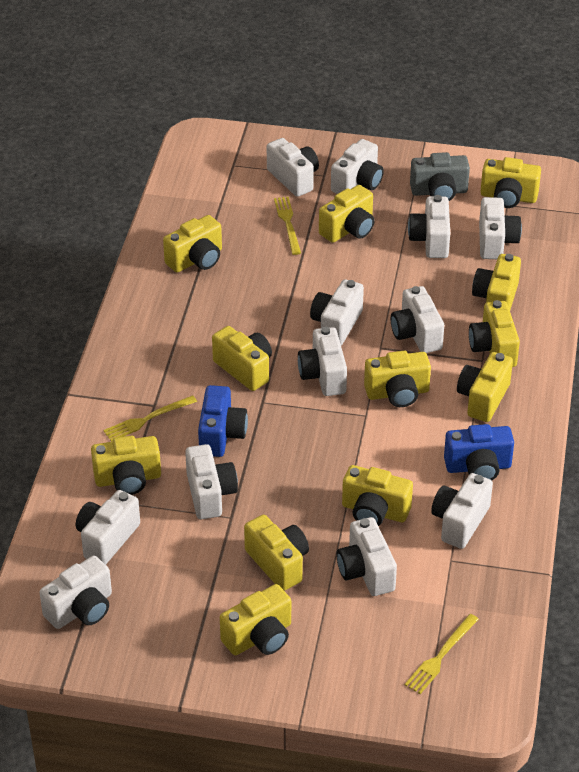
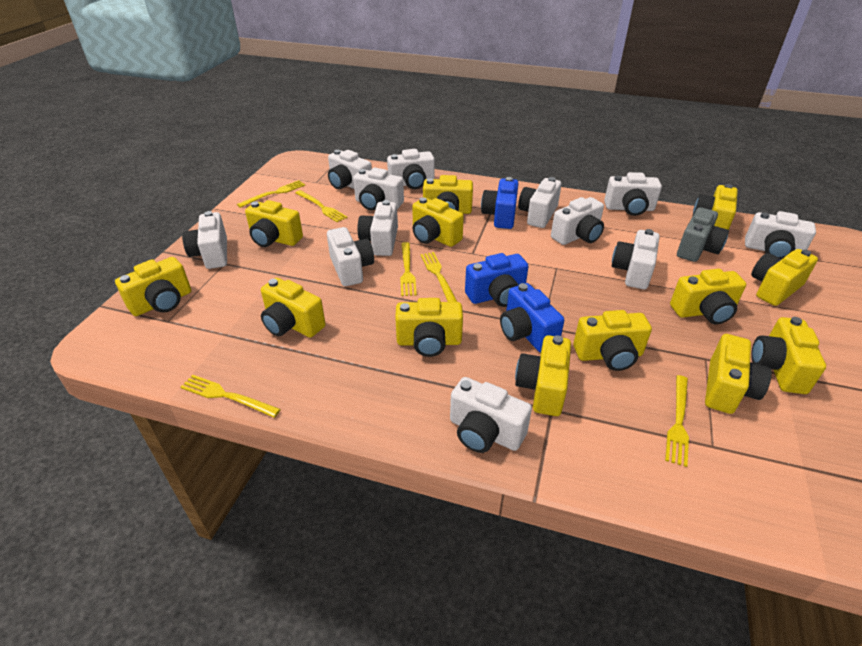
blue camera: [198,385,248,457] [444,424,514,480] = 2 -> [465,253,528,307] [481,177,519,229] [500,283,564,353] = 3
yellow camera: [91,436,161,495] [163,215,222,273] [212,326,272,391] [220,584,291,655] [244,515,309,591] [319,185,374,243] [342,465,413,526] [364,351,431,407] [457,352,513,422] [469,300,520,367] [472,254,521,310] [480,157,541,208] = 12 -> [115,257,191,316] [245,200,303,247] [261,278,326,338] [395,298,463,357] [412,197,464,247] [423,175,473,214] [515,335,571,416] [573,310,652,371] [670,269,746,324] [693,184,738,230] [705,334,772,414] [751,249,818,306] [751,317,826,394] = 13
yellow fork: [103,395,197,442] [274,197,301,255] [405,614,479,694] = 3 -> [180,375,281,418] [237,180,305,208] [295,190,347,222] [400,242,417,296] [420,252,457,302] [665,375,689,467] = 6

